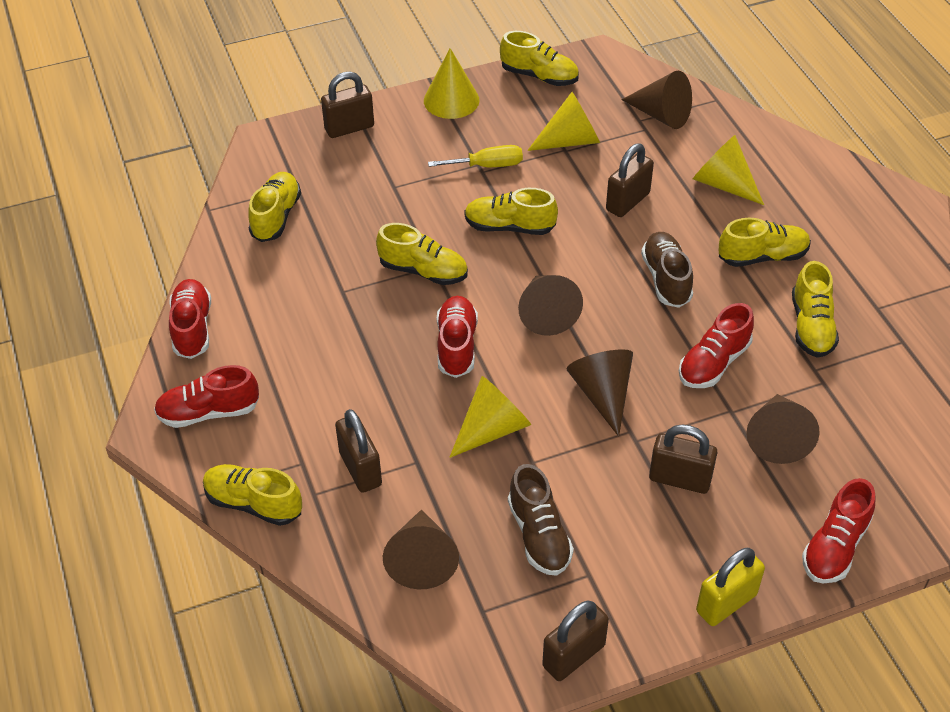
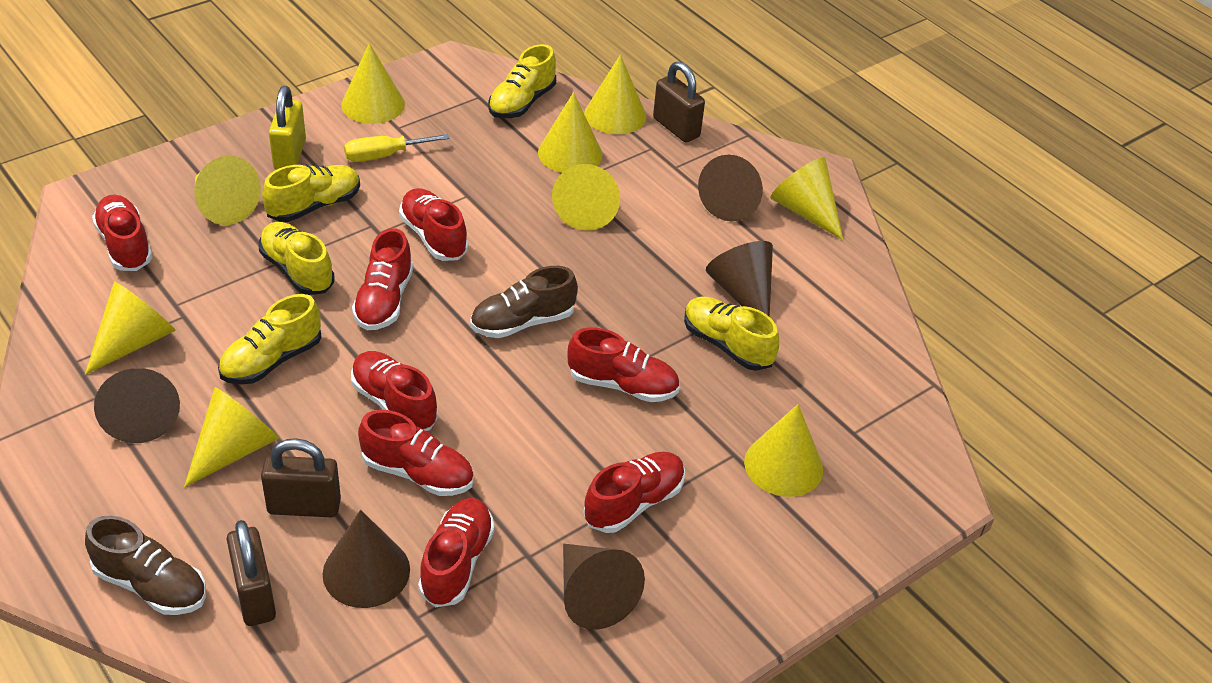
brown padlock: [321,72,374,138] [335,409,382,493] [542,601,609,681] [606,144,654,217] [649,425,718,494] = 5 -> [227,520,276,626] [261,438,341,517] [653,62,705,142] = 3
red shoe: [154,365,259,428] [169,279,211,359] [437,296,478,378] [679,303,754,388] [802,478,875,584] = 5 -> [92,195,153,271] [351,351,438,431] [352,228,413,330] [358,410,474,496] [399,188,468,261] [418,498,495,607] [567,327,680,402] [583,452,685,533] = 8
yellow cone: [424,48,479,119] [450,376,531,458] [527,92,600,151] [693,135,764,205] = 4 -> [85,282,176,375] [184,387,280,487] [194,156,261,225] [341,43,405,124] [538,92,602,173] [552,164,620,231] [584,55,646,134] [744,404,823,497] [770,157,843,240] = 9
yellow shoe: [203,464,302,526] [248,172,301,242] [376,223,468,285] [464,188,558,235] [500,31,579,86] [719,218,811,267] [792,261,839,358] = 7 -> [218,294,322,384] [259,222,335,295] [262,165,360,222] [488,44,556,118] [684,296,779,371] = 5

